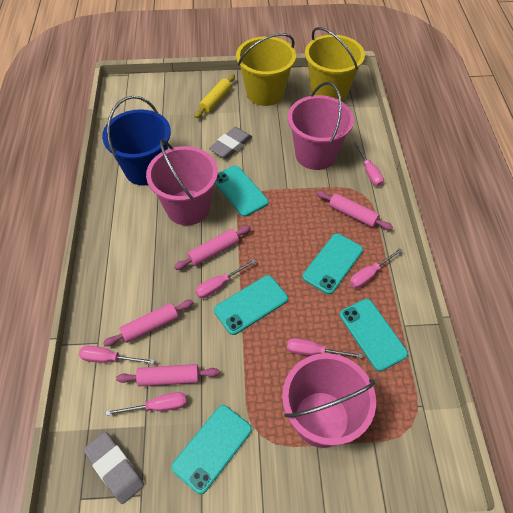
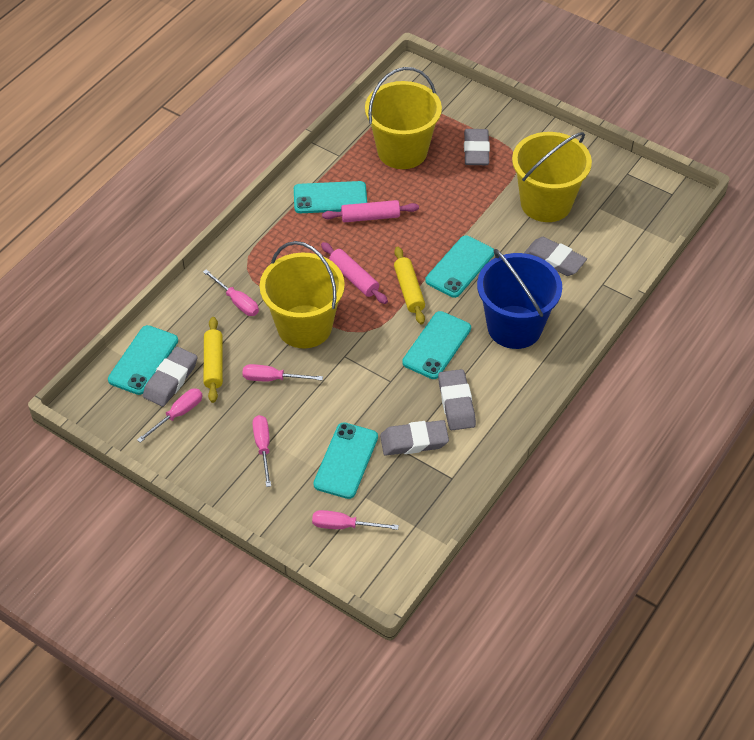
grey eraser: [83,432,144,504] [209,127,252,159] = 2 -> [143,347,197,407] [380,420,449,455] [438,369,476,430] [464,129,490,165] [524,237,587,276] = 5
pink bucket: [146,139,218,225] [282,353,376,448] [288,82,354,170] = 3 -> none = 0
pink rolling pin: [103,300,193,346] [116,364,219,386] [174,226,251,270] [317,191,393,230] = 4 -> [321,242,388,304] [322,200,419,222] = 2
pink screwdriver: [79,346,155,364] [106,392,187,416] [195,259,256,298] [287,338,362,358] [350,248,403,288] [354,142,384,186] = 6 -> [137,389,202,443] [203,269,259,316] [242,364,323,381] [252,415,271,487] [312,510,399,530] = 5
yellow bucket: [236,33,296,106] [305,27,365,101] = 2 -> [260,241,345,348] [365,67,442,169] [512,132,592,222] = 3
yellow rolling pin: [195,74,235,118] = 1 -> [203,317,223,403] [394,247,425,325] = 2

